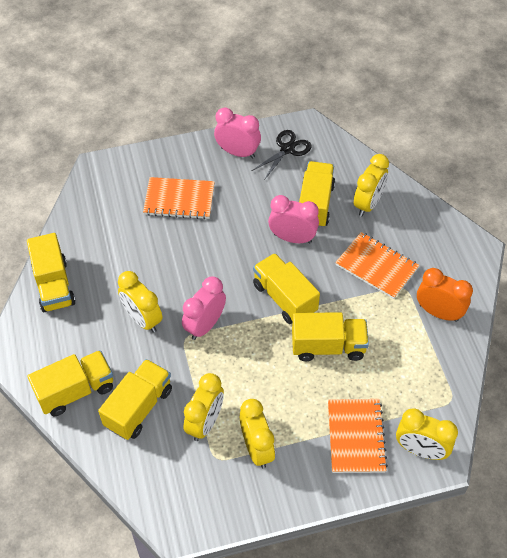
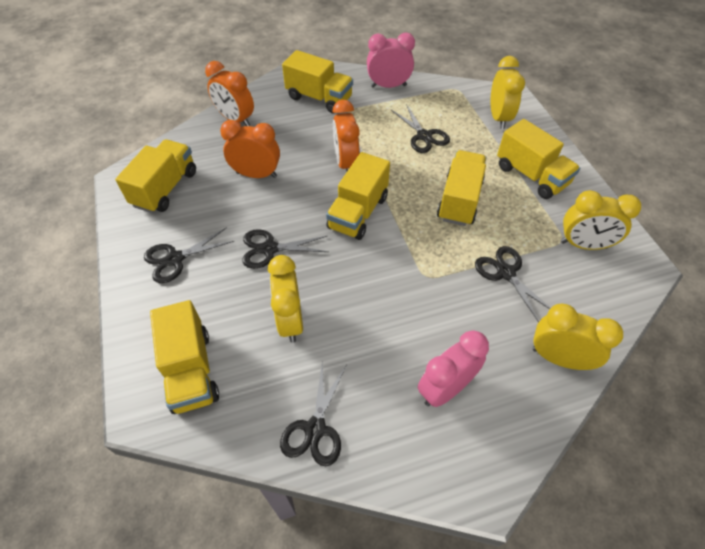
black scissors: [251,130,311,179] = 1 -> [144,227,235,283] [242,229,328,269] [280,359,346,466] [391,104,450,153] [475,246,551,322] = 5
orange clock: [417,268,473,322] = 1 -> [205,61,254,126] [220,120,280,178] [333,100,360,172] = 3
orange notebook: [143,177,214,219] [328,399,388,473] [335,232,419,299] = 3 -> none = 0
pink clock: [182,277,226,340] [214,108,261,158] [268,195,319,244] = 3 -> [367,32,415,88] [418,330,489,407] = 2
yellow clock: [118,271,162,333] [184,373,224,441] [240,399,275,468] [354,154,389,217] [396,409,458,460] = 5 -> [268,255,303,343] [491,56,525,129] [532,303,623,370] [561,190,641,250] = 4

